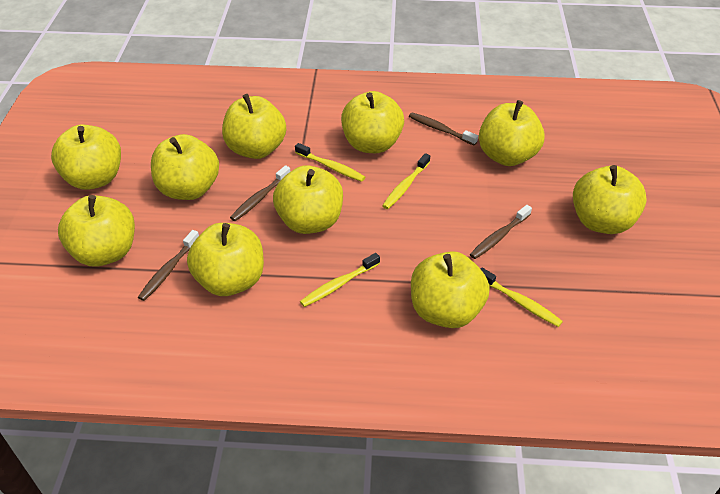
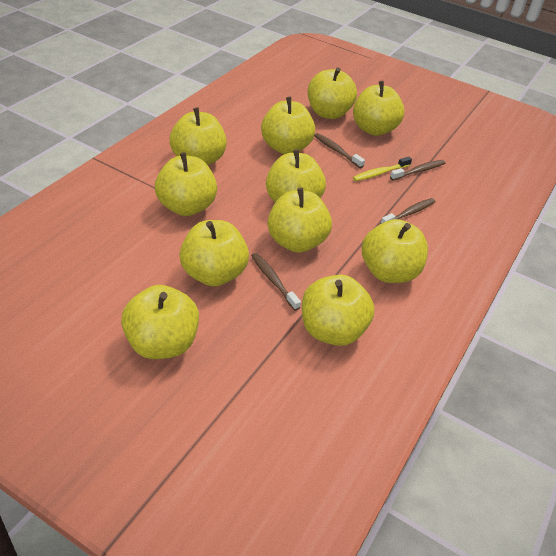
yellow apple: [51,124,121,190] [58,195,135,266] [151,134,219,200] [187,223,264,296] [222,94,286,159] [273,165,343,234] [341,91,404,153] [411,251,490,328] [479,100,545,166] [573,165,647,234] = 10 -> [121,285,199,359] [155,152,217,216] [170,107,227,165] [179,220,249,287] [261,97,315,154] [266,149,326,202] [268,187,332,253] [302,275,375,346] [308,67,357,119] [353,81,404,136] [362,219,428,283] = 11
yellow toothbrush: [295,143,365,182] [300,253,380,307] [382,153,430,209] [481,268,563,327] = 4 -> [353,157,412,181] = 1

